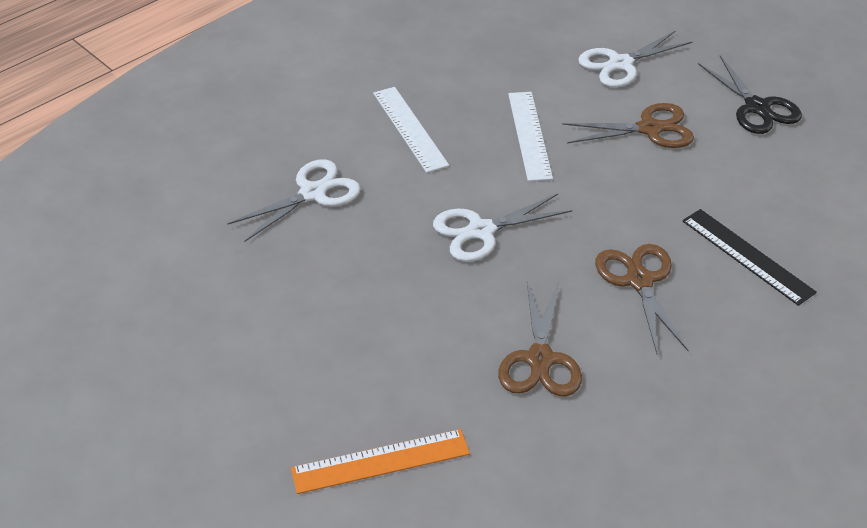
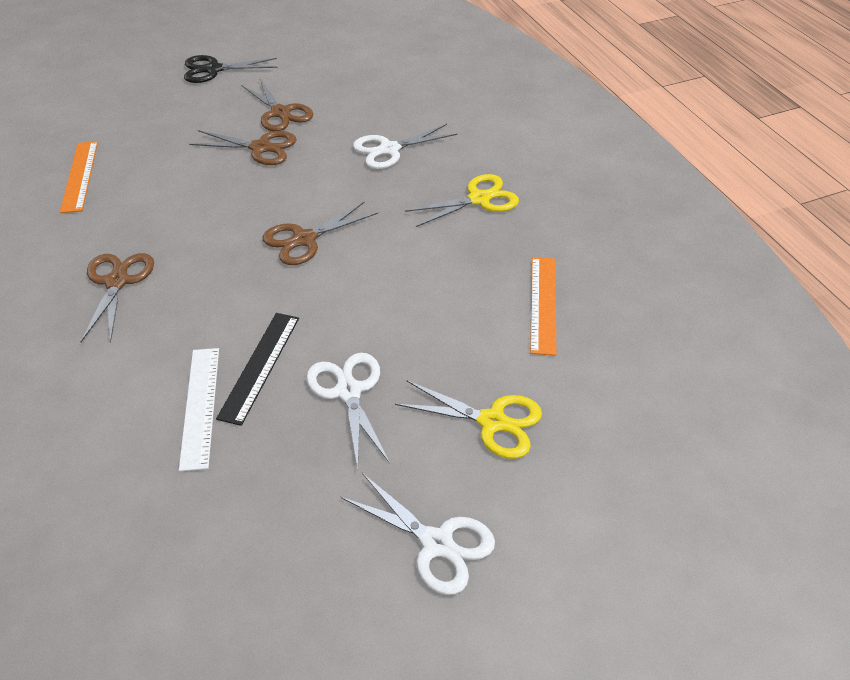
brown scissors: [498,282,582,397] [562,103,694,148] [595,244,689,354] = 3 -> [81,253,154,343] [189,130,296,165] [241,79,313,131] [263,201,378,265] = 4
orange ruler: [291,429,470,494] = 1 -> [60,141,98,213] [530,257,556,356] = 2
white ruler: [373,87,449,173] [508,92,553,181] = 2 -> [179,348,219,471] = 1
yellow scissors: none = 0 -> [395,380,542,459] [405,174,519,227] = 2

